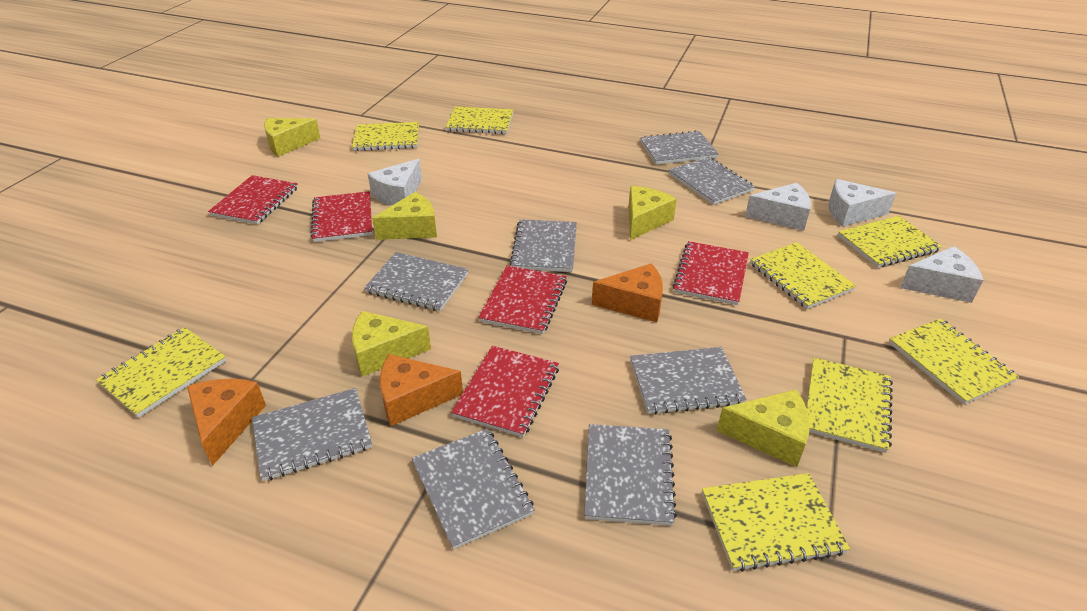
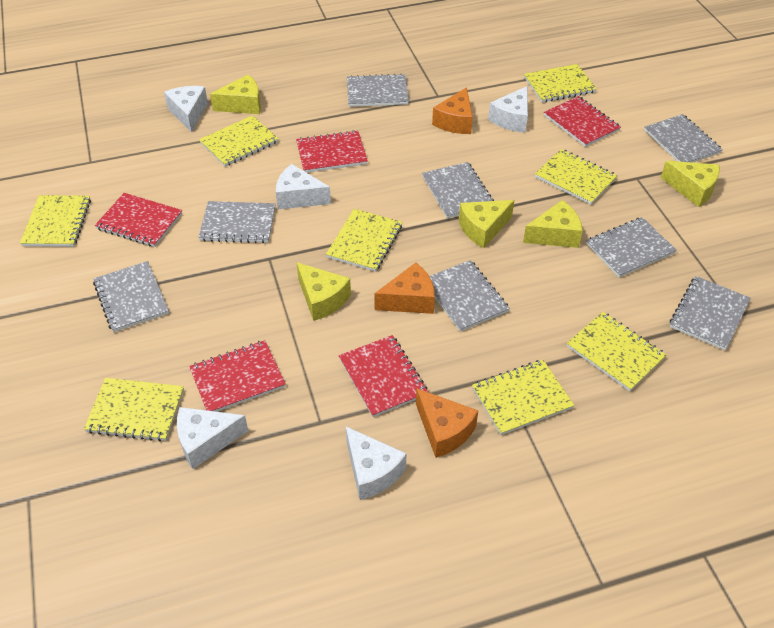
white cheese: [368,159,422,206] [745,183,811,231] [828,179,896,227] [900,246,983,303] = 4 -> [164,86,208,132] [177,407,248,469] [276,164,331,209] [346,427,407,500] [488,86,528,133] = 5

